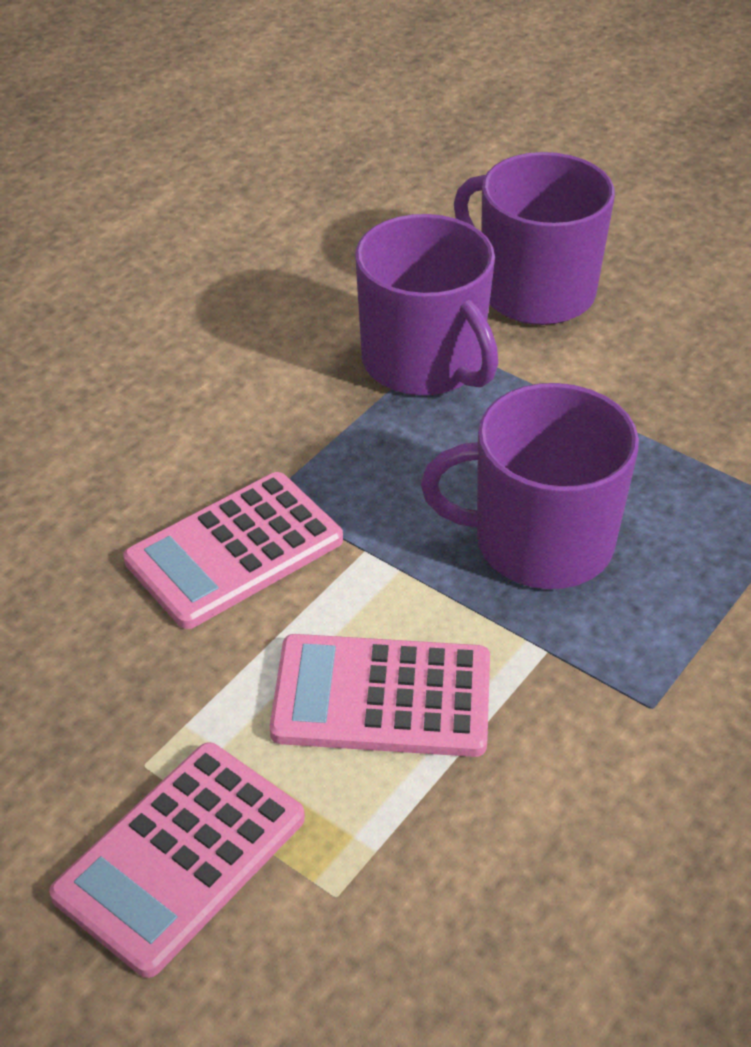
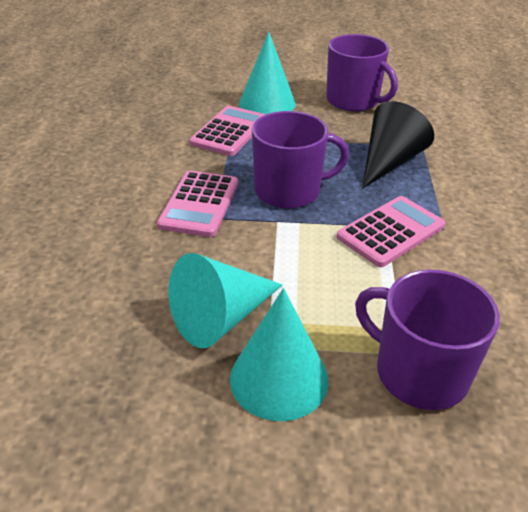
black cone: none = 0 -> [362,101,434,188] = 1
turquoise cone: none = 0 -> [168,253,282,348] [230,288,328,421] [239,32,296,115] = 3

